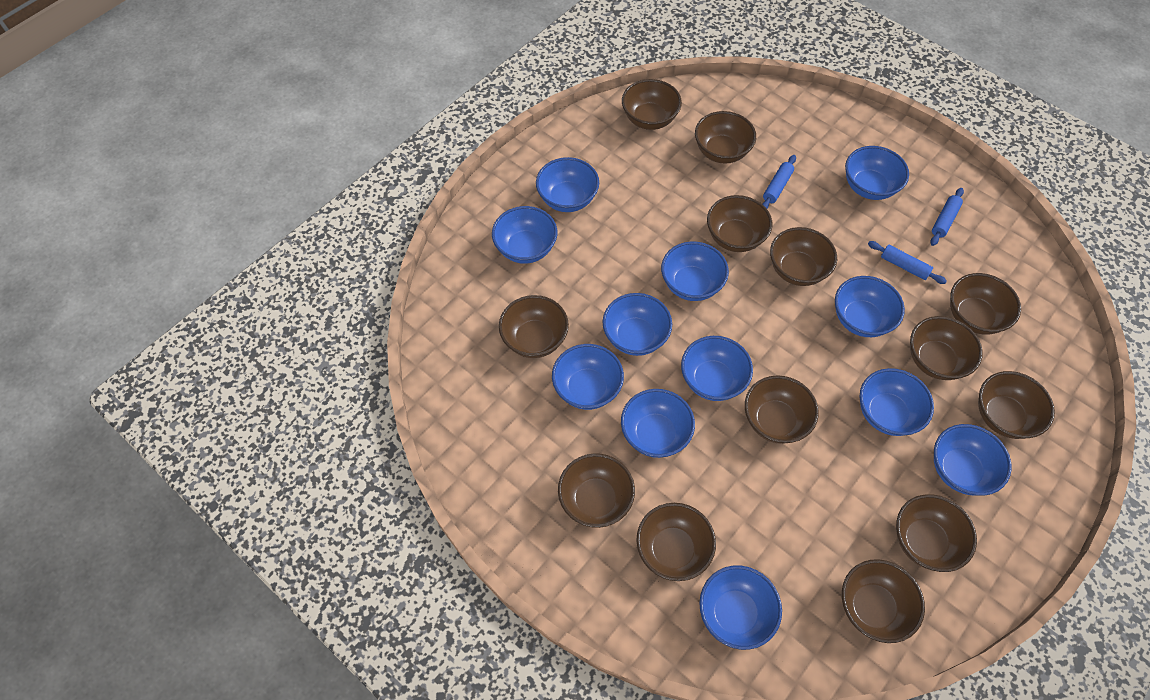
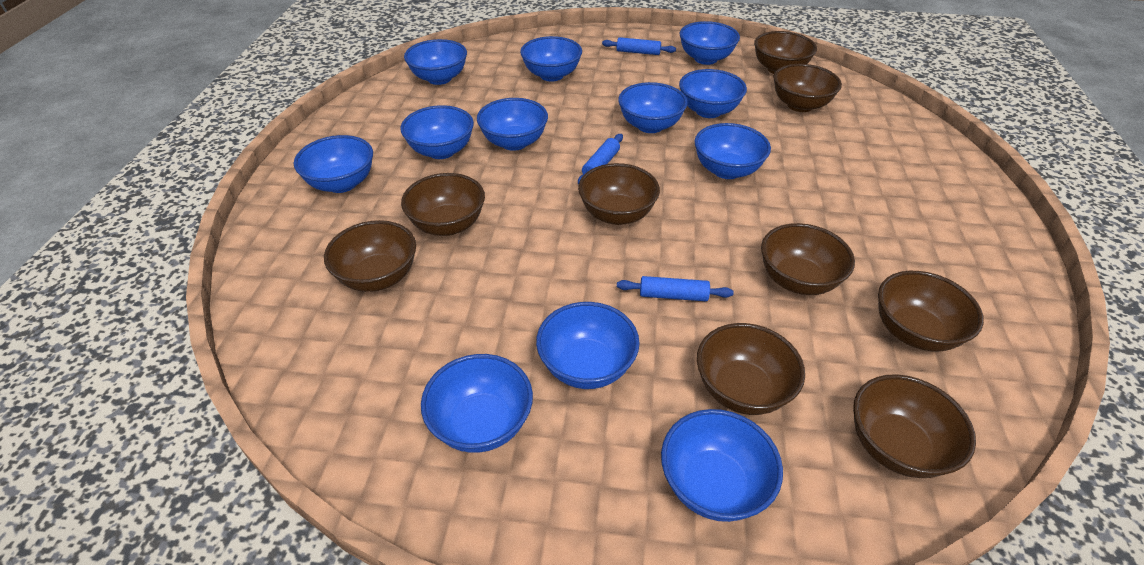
brown bowl: [499,295,569,358] [558,453,635,528] [622,79,682,130] [636,503,716,581] [695,111,756,164] [707,195,772,252] [745,375,819,444] [770,227,837,286] [842,559,925,643] [896,494,977,572] [910,316,983,380] [950,273,1021,334] [978,371,1055,439] = 13 -> [324,220,416,292] [401,173,485,236] [578,163,660,225] [697,323,805,415] [754,31,817,74] [761,223,855,295] [773,64,842,112] [853,374,976,478] [878,271,984,352] = 9

